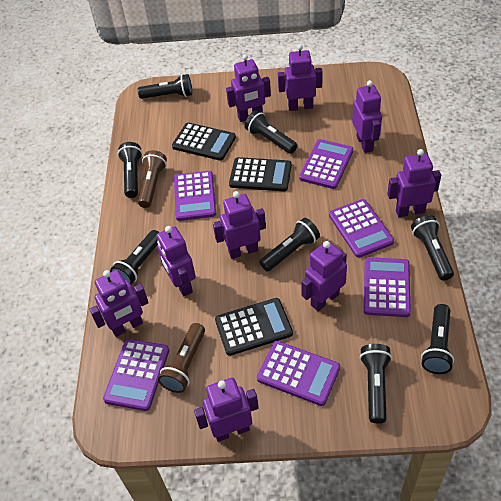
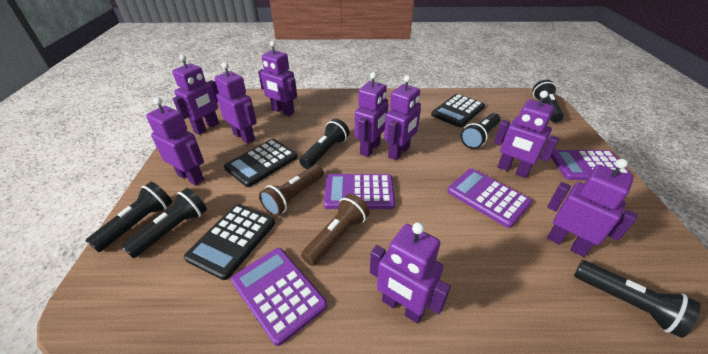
black flashlight: [110,230,159,285] [118,142,143,198] [138,74,192,99] [245,110,298,154] [259,218,320,272] [360,344,392,423] [411,215,454,281] [421,304,454,374] = 8 -> [86,182,172,252] [121,188,207,258] [300,119,349,169] [461,113,500,149] [533,80,564,123] [574,260,701,338] = 6
purple calculator: [103,339,169,411] [174,171,216,221] [257,341,340,406] [299,139,353,189] [329,199,394,258] [364,257,411,317] = 6 -> [231,248,327,346] [324,174,395,209] [447,169,532,228] [551,150,632,180] = 4

